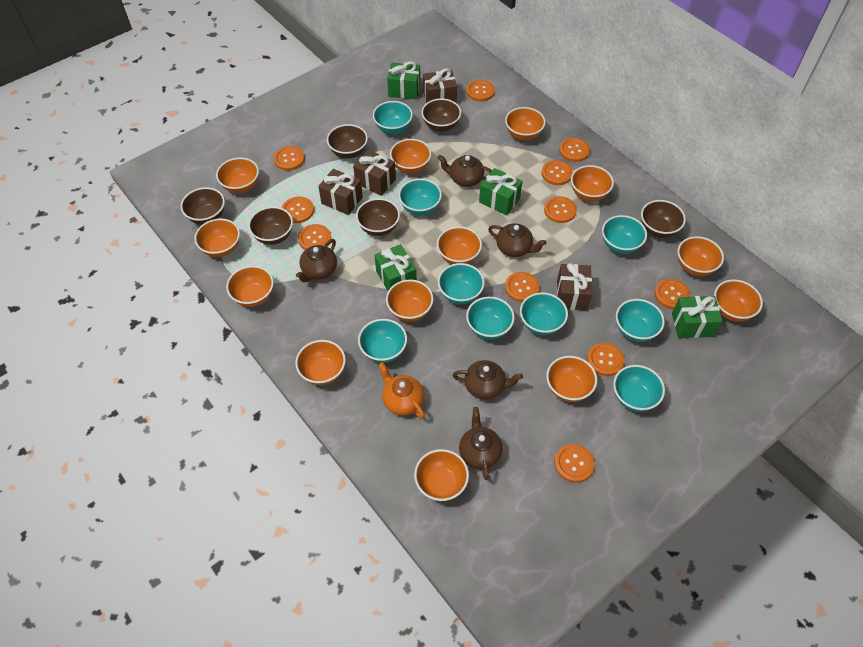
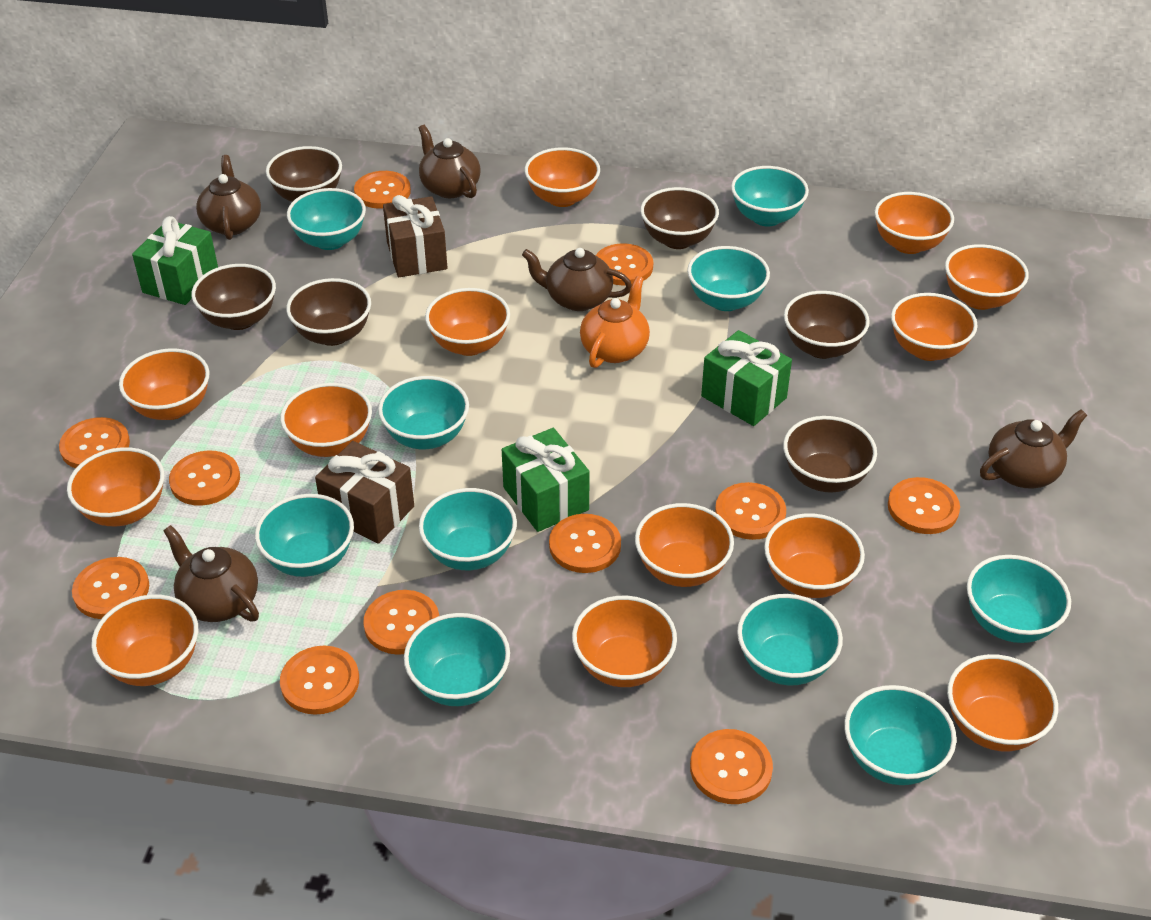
brown gift: [318,169,363,215] [353,150,396,196] [423,68,457,103] [557,263,592,310] = 4 -> [315,441,414,544] [383,195,447,277] = 2
green gift: [375,244,417,291] [387,62,420,99] [479,168,523,215] [672,296,723,338] = 4 -> [132,216,218,305] [502,428,590,532] [701,330,792,426] = 3
turquoise bowl: [358,319,407,363] [373,101,413,134] [398,179,442,215] [438,263,485,304] [466,297,515,340] [520,292,568,335] [602,215,647,254] [613,365,665,412] [616,299,665,342] = 9 -> [255,494,354,577] [287,188,366,250] [378,376,469,449] [404,613,510,706] [419,488,517,570] [687,246,770,311] [731,166,809,226] [737,594,843,685] [844,685,956,785] [967,555,1071,643] = 10

